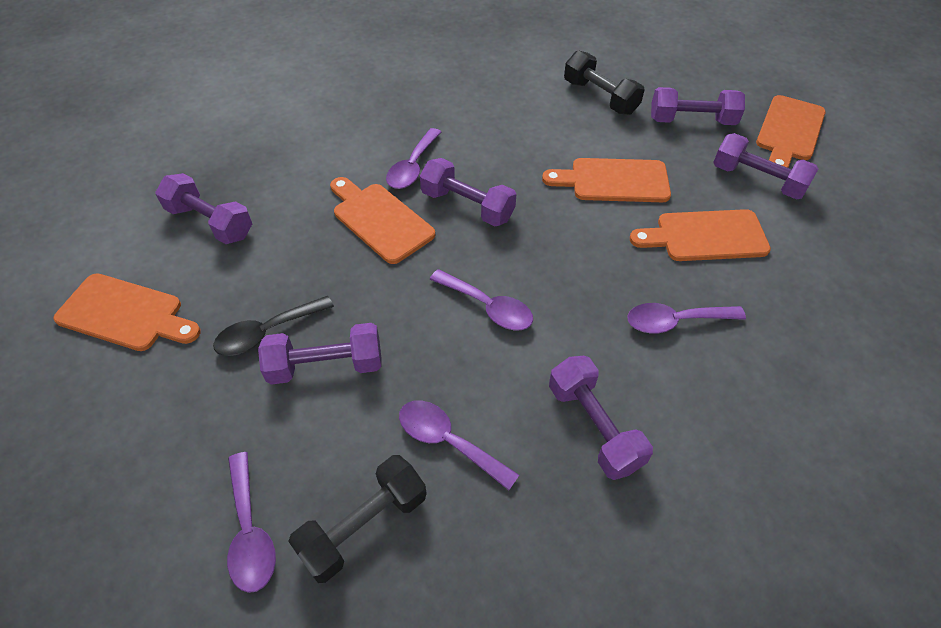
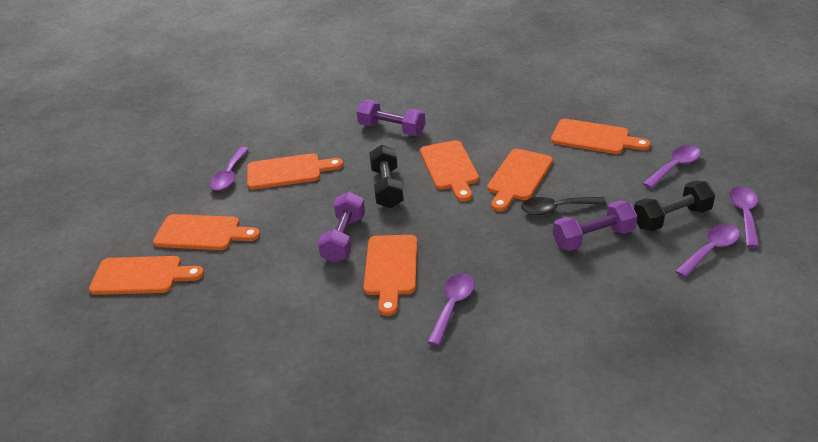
orange cutting board: [54,273,201,351] [330,177,435,264] [542,158,671,202] [630,209,771,261] [756,95,826,168] = 5 -> [89,256,204,295] [153,214,260,250] [247,153,343,190] [364,235,417,316] [420,140,479,201] [487,149,553,211] [551,119,651,154] = 7
purple dumbbell: [155,173,252,244] [258,323,381,385] [420,158,516,226] [549,356,653,480] [651,87,745,125] [713,133,819,200] = 6 -> [318,192,365,263] [357,100,426,136] [553,200,637,251] = 3

